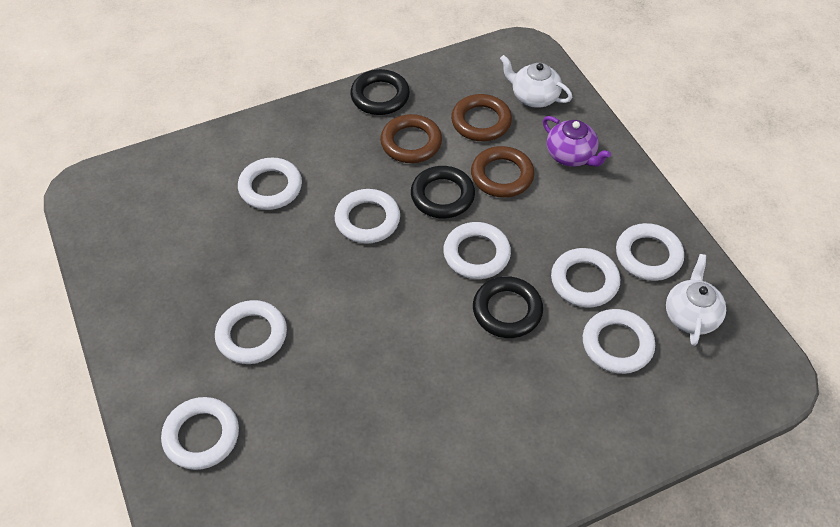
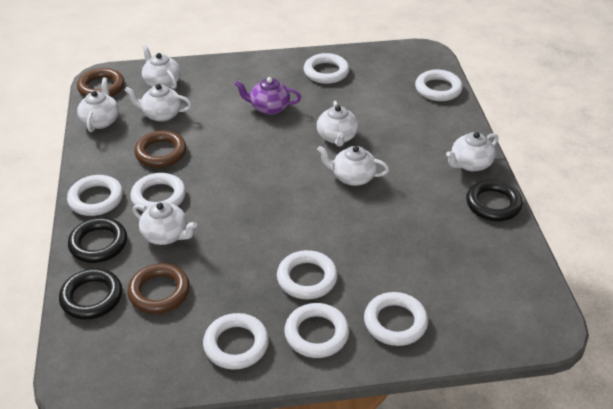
white teapot: [500,55,572,108] [666,254,726,346] = 2 -> [77,77,119,132] [124,84,192,122] [133,202,197,245] [142,45,181,89] [317,101,358,147] [317,146,389,186] [446,132,498,171] = 7

